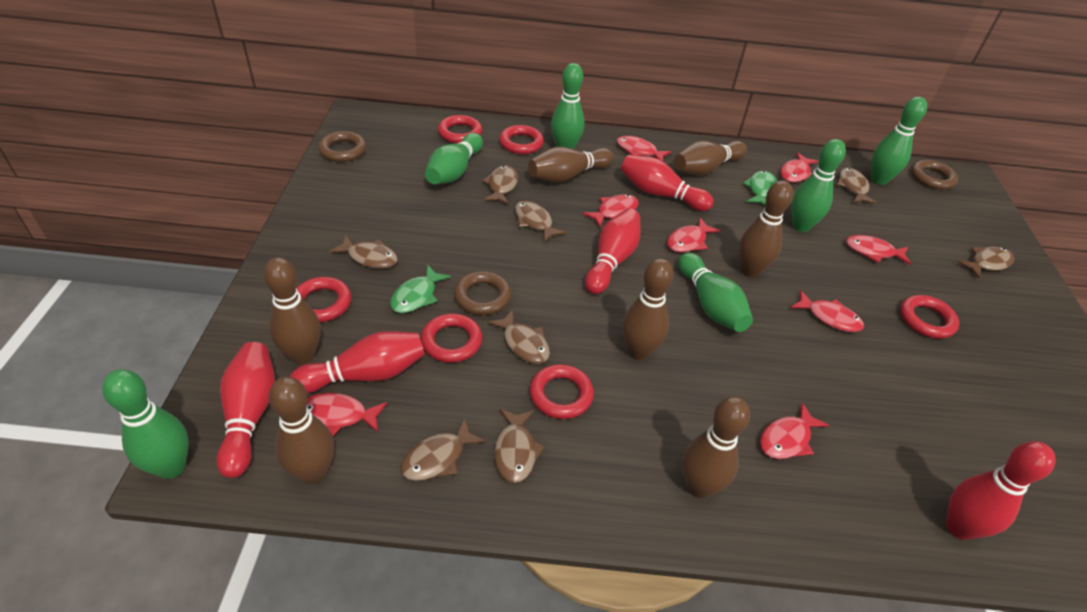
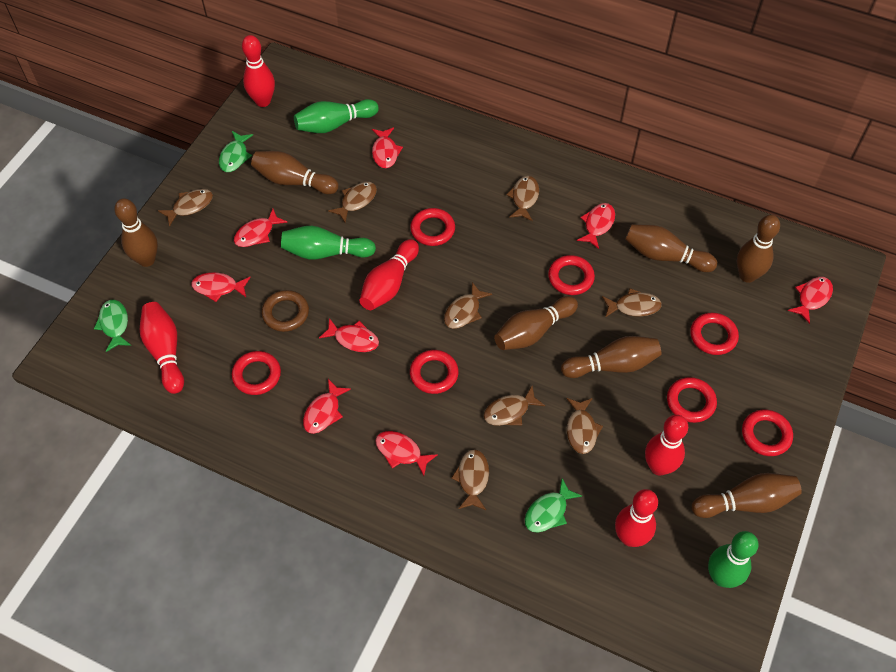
brown ring: [318,131,366,162] [454,271,511,315] [911,160,958,190] = 3 -> [262,290,309,332] = 1
green bowling pin: [102,369,189,479] [425,133,483,184] [551,63,585,149] [678,252,753,332] [792,139,846,232] [871,97,927,185] = 6 -> [281,226,376,259] [294,99,379,133] [708,531,759,588] = 3
green fish: [390,265,451,313] [743,171,777,205] = 2 -> [94,300,131,352] [219,131,253,172] [525,478,582,532] = 3
red ring: [297,277,351,322] [421,313,482,363] [438,115,482,143] [499,125,544,154] [530,364,594,419] [900,295,959,339] = 6 -> [232,351,281,395] [410,208,455,246] [410,350,459,394] [548,255,595,295] [667,377,717,423] [690,313,739,355] [742,410,793,456] = 7

